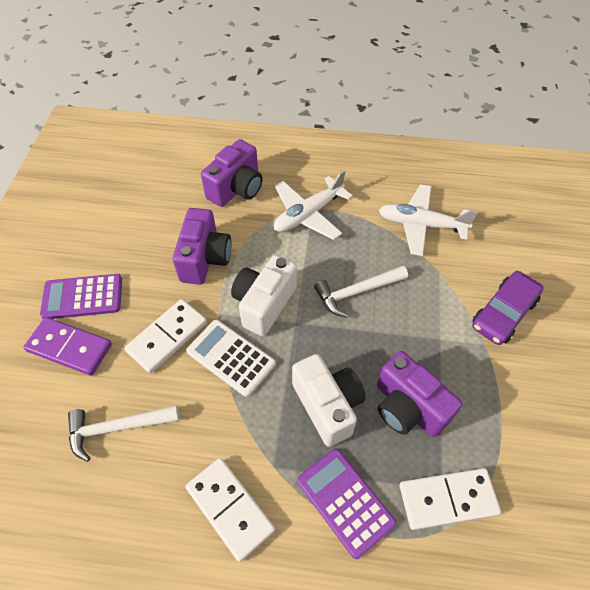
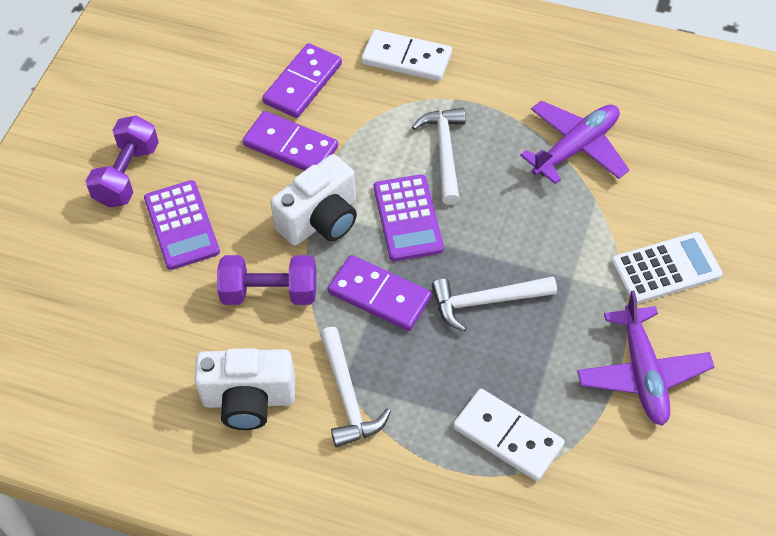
purple camera: [172,208,231,285] [201,139,263,207] [377,351,462,437] = 3 -> none = 0
purple car: [472,271,544,345] = 1 -> none = 0
purple domino: [23,317,112,376] = 1 -> [243,111,338,171] [262,43,342,118] [328,255,432,331] = 3
purple dumbbell: none = 0 -> [86,115,159,207] [217,255,316,305] = 2
purple plane: none = 0 -> [520,100,629,184] [577,290,714,426] = 2
white domino: [125,299,207,373] [185,458,275,562] [400,468,501,530] = 3 -> [361,30,452,81] [453,389,565,481] = 2
white hammer: [68,405,179,462] [314,266,408,318] = 2 -> [320,327,391,448] [412,108,466,205] [432,276,557,332] = 3
white plane: [274,170,353,240] [379,184,478,256] = 2 -> none = 0

